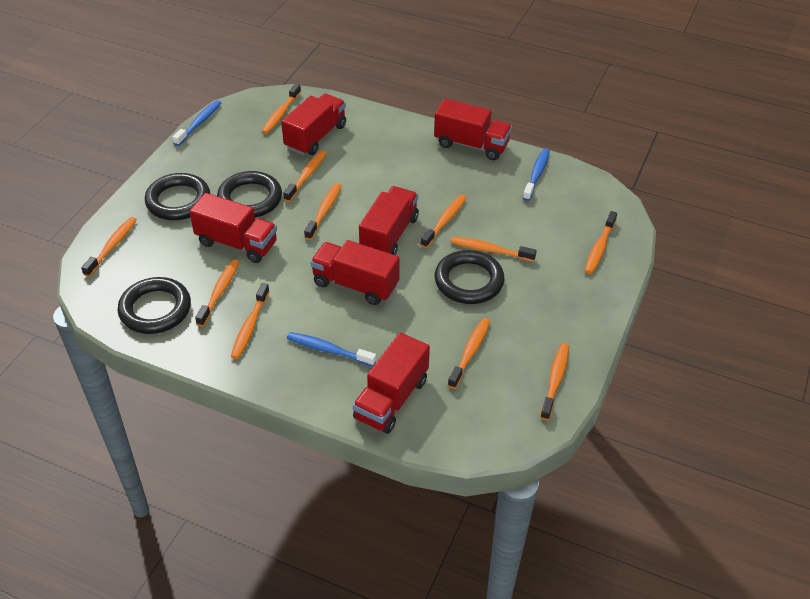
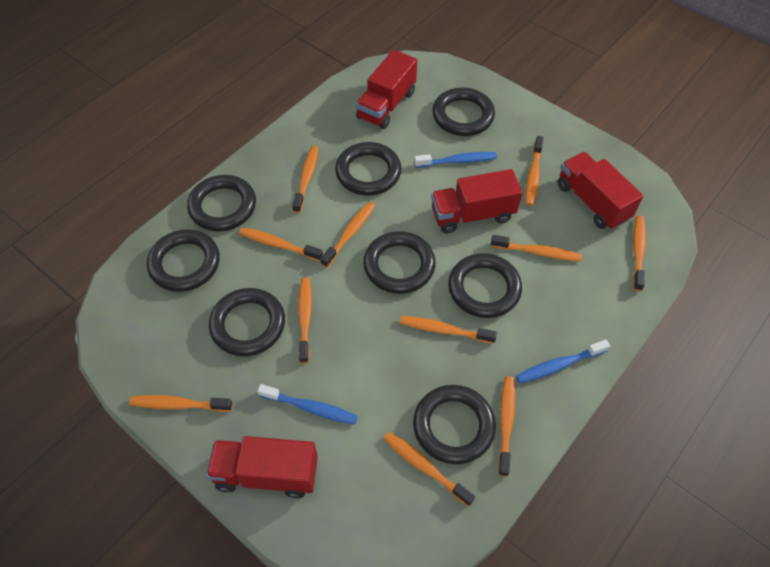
black ring: [118,277,191,334] [145,173,210,220] [217,171,282,218] [435,250,504,304] = 4 -> [147,229,220,292] [187,175,256,232] [209,288,285,356] [335,142,401,196] [363,231,436,294] [413,385,496,464] [432,87,495,136] [448,253,522,318] = 8
red truck: [189,193,277,263] [281,93,346,155] [310,240,400,305] [353,333,430,434] [359,186,419,255] [434,99,512,160] = 6 -> [206,436,318,498] [356,50,417,129] [431,169,522,234] [558,152,643,230] = 4

